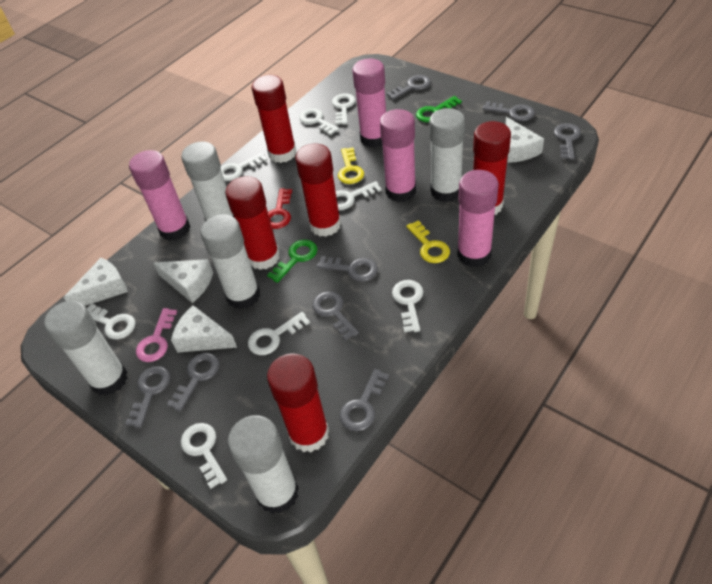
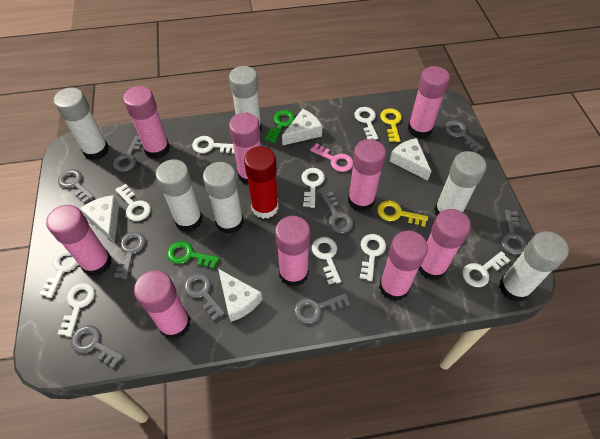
grey key: [125,366,171,428] [167,353,220,412] [312,291,359,341] [317,256,378,282] [340,369,389,431] [386,75,431,100] [482,101,535,121] [554,123,581,160] = 8 -> [58,169,94,204] [71,325,124,368] [113,136,142,172] [114,232,146,279] [184,273,225,321] [294,293,350,324] [321,192,354,233] [445,120,484,153] [501,210,527,255] = 9
pink glue stick: [129,150,190,241] [352,59,386,148] [380,109,416,202] [457,170,499,267] = 4 -> [46,205,112,276] [123,86,170,159] [134,270,190,339] [229,113,261,185] [275,216,310,287] [348,139,386,212] [379,231,428,301] [408,66,450,139] [418,209,471,280] = 9
red glue stick: [225,176,280,270] [251,75,297,163] [267,353,329,452] [295,143,341,237] [473,121,511,215] = 5 -> [244,146,279,219] = 1
red key: [268,188,292,229] = 1 -> none = 0
white glue stick: [44,301,128,396] [181,141,234,221] [201,214,260,309] [228,415,299,514] [429,108,465,202] = 5 -> [54,88,109,160] [156,159,203,232] [203,162,244,234] [229,66,262,131] [434,151,486,216] [499,231,569,302] = 6
white key: [87,303,136,339] [181,423,227,489] [221,152,268,181] [248,312,310,355] [299,108,340,135] [332,93,356,125] [336,181,382,210] [392,280,424,333] = 8 -> [40,249,78,298] [58,283,95,337] [115,184,151,221] [192,136,235,154] [302,168,325,208] [312,237,341,285] [354,107,378,140] [360,234,386,281] [462,251,511,287] = 9

